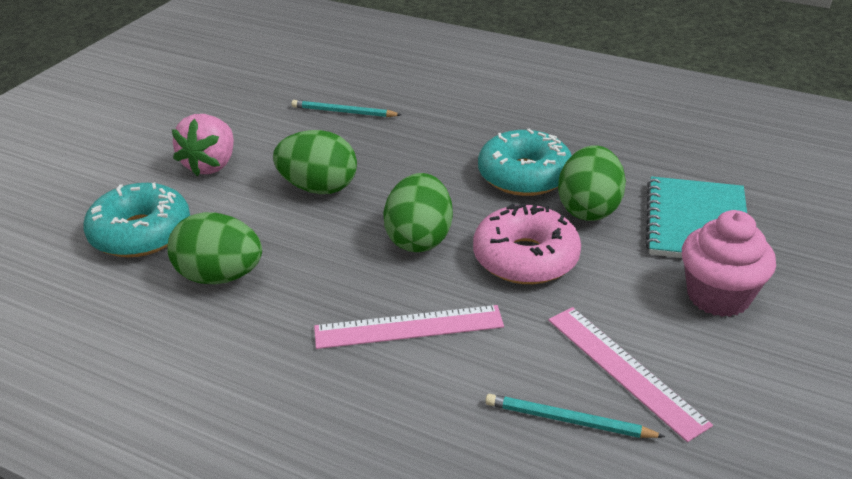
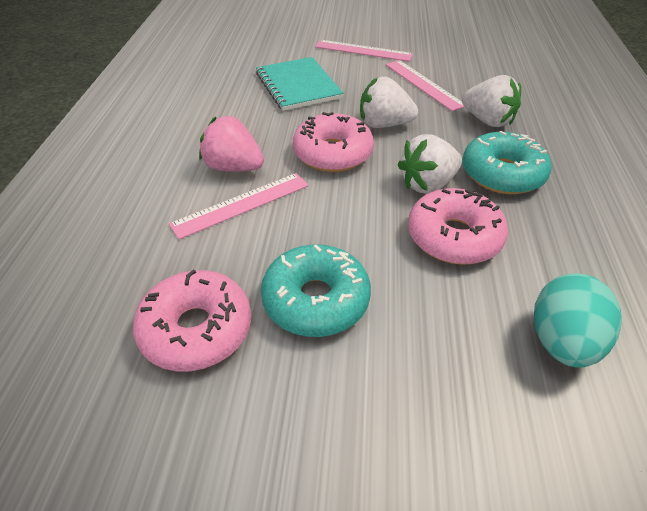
green egg: [167,212,262,284] [273,130,357,194] [383,173,453,252] [558,145,626,221] = 4 -> none = 0
pink cupcake: [682,210,776,317] = 1 -> none = 0
pink donut: [473,203,581,284] = 1 -> [133,269,251,372] [293,112,374,172] [408,188,508,265] = 3
pink ruler: [314,305,504,349] [548,307,713,442] = 2 -> [169,173,309,239] [315,40,413,62] [385,60,465,111] = 3
turquoise egg: none = 0 -> [534,273,622,368] = 1
turquoise pencil: [291,100,401,117] [485,394,665,438] = 2 -> none = 0
white strawberry: none = 0 -> [360,77,418,128] [398,134,462,194] [462,75,521,127] = 3

